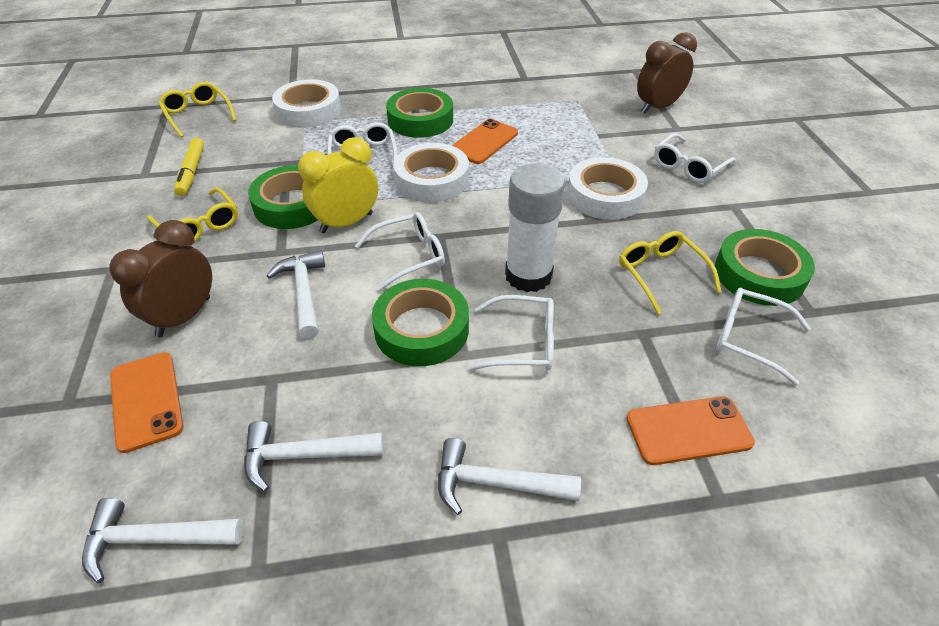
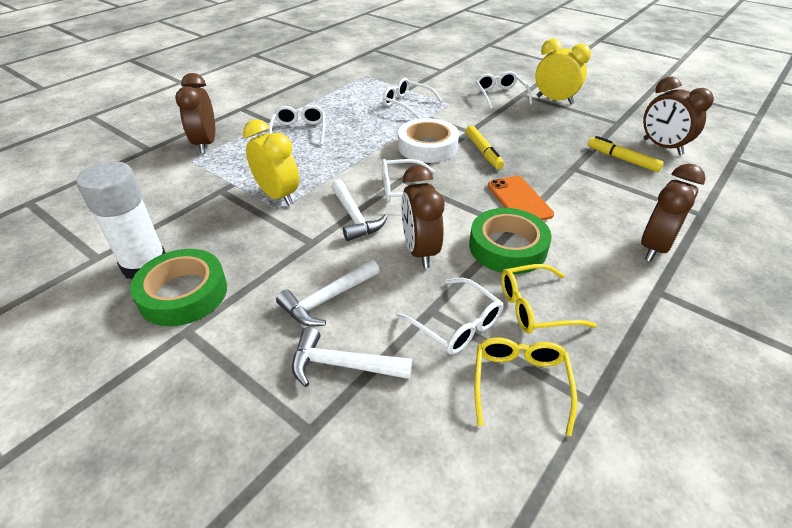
brown clock: [109,220,212,337] [637,32,697,114] = 2 -> [175,73,215,154] [401,165,444,268] [641,164,706,262] [643,77,714,155] = 4
green tape: [248,165,318,229] [372,279,469,366] [386,88,453,138] [715,229,815,306] = 4 -> [130,249,227,326] [469,208,552,274] = 2
orange phone: [110,352,184,453] [452,119,518,164] [626,396,755,465] = 3 -> [488,176,554,220] = 1
white hammer: [82,498,243,583] [244,421,384,492] [267,250,325,339] [438,438,581,515] = 4 -> [276,259,380,327] [292,327,412,387] [331,179,388,241] = 3
white tape: [272,79,341,128] [393,143,469,202] [567,157,648,220] = 3 -> [398,118,459,163] = 1
yellow clock: [298,137,378,233] = 1 -> [243,119,299,206] [535,39,591,104] = 2
yellow glasses: [147,187,238,242] [159,82,236,138] [619,231,721,314] = 3 -> [474,338,577,436] [501,264,597,334] = 2
yellow marker: [174,138,204,196] = 1 -> [466,126,504,169] [588,136,664,172] = 2

